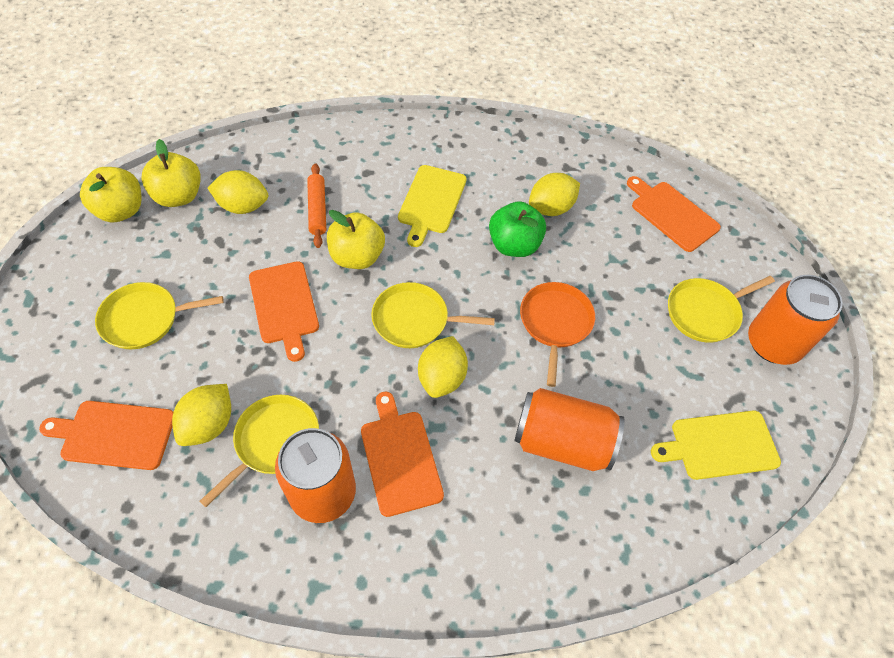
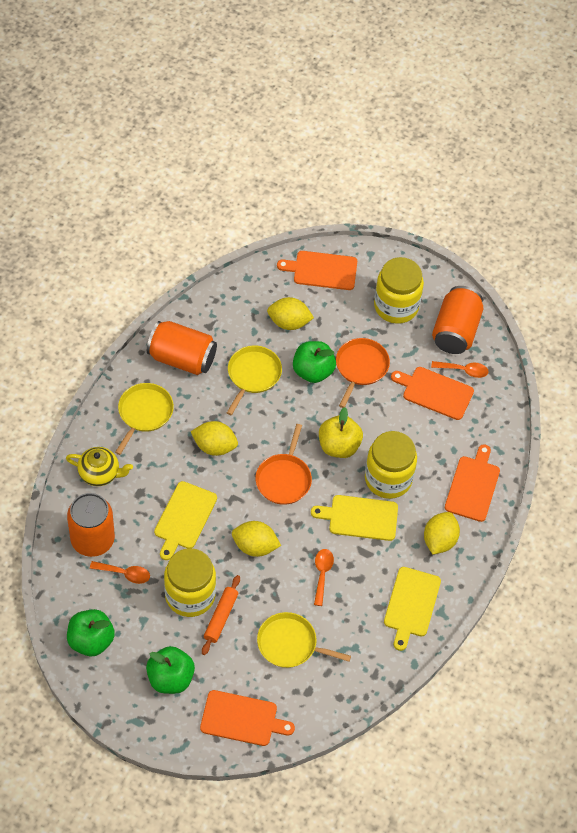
green apple: [489,201,546,257] = 1 -> [67,609,115,656] [146,646,195,694] [293,341,336,383] = 3
orange pan: [520,282,595,387] = 1 -> [255,424,312,505] [336,338,390,408] = 2
orange spoon: none = 0 -> [90,561,150,584] [314,549,334,606] [431,361,488,378] = 3
yellow apple: [80,167,142,222] [141,139,201,207] [327,210,385,269] = 3 -> [319,407,363,458] = 1
yellow cutting board: [398,165,467,247] [651,411,781,480] = 2 -> [154,481,217,560] [311,495,398,541] [384,567,441,651] = 3
yellow jar: none = 0 -> [164,548,216,617] [365,431,417,499] [374,257,424,324] = 3
yellow pan: [95,282,224,349] [200,395,319,507] [371,282,495,348] [668,276,775,343] = 4 -> [115,383,174,455] [227,346,282,415] [257,612,351,668] = 3
yellow teapot: none = 0 -> [66,447,133,486] = 1

